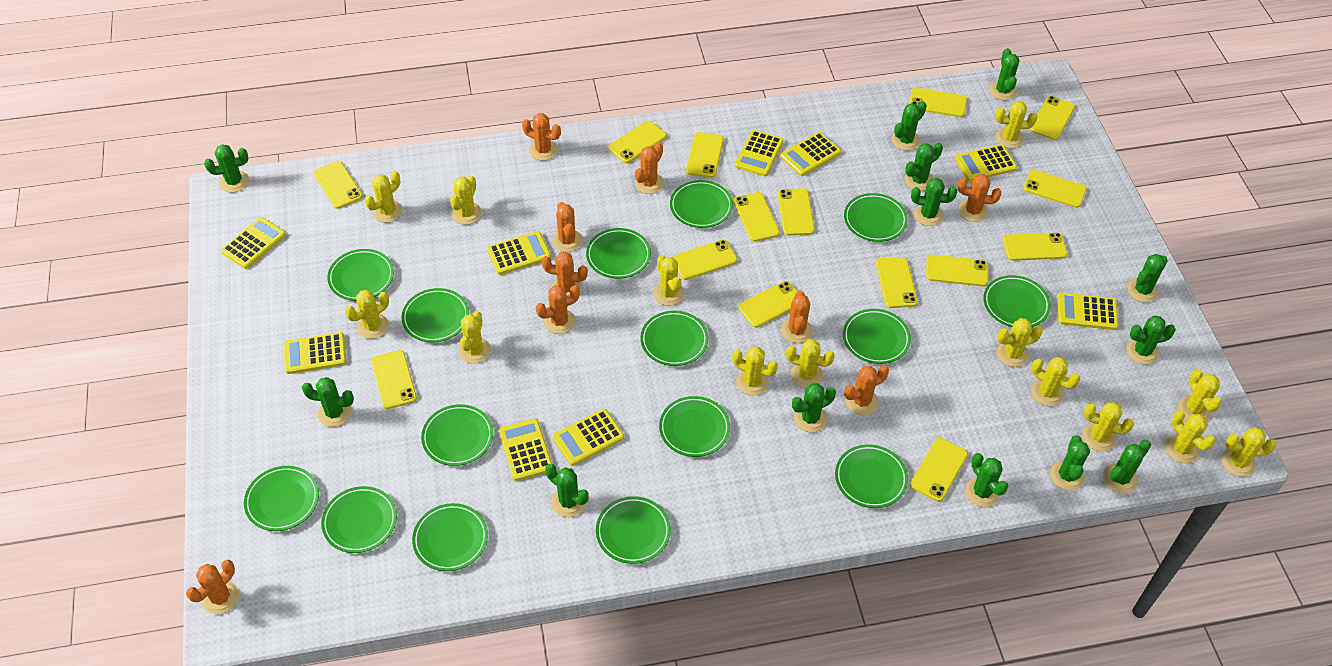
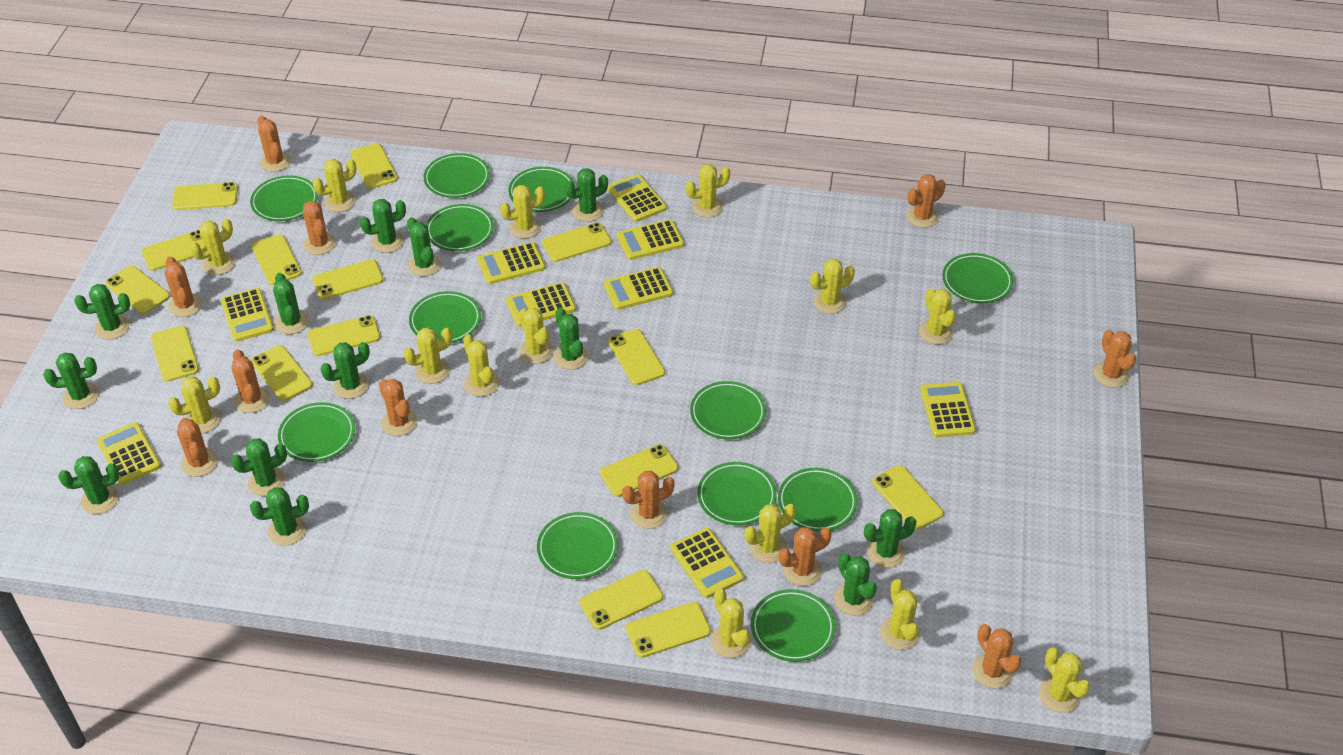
green plate: [244,466,319,531] [321,486,397,553] [327,249,394,301] [401,288,469,342] [412,503,488,571] [421,404,493,466] [586,228,651,279] [596,496,671,564] [640,311,708,366] [659,396,730,457] [670,180,733,228] [835,444,908,508] [843,309,911,364] [844,193,908,242] [983,275,1051,327] = 15 -> [250,175,318,221] [278,402,355,462] [409,291,481,343] [424,153,490,198] [426,204,494,251] [508,167,575,212] [537,512,618,579] [690,381,766,439] [697,462,777,525] [751,589,835,662] [778,468,858,532] [942,253,1013,303] = 12
orange cactus: [186,560,239,614] [522,113,561,161] [536,285,580,334] [541,252,588,296] [552,202,582,252] [634,142,664,194] [781,291,813,343] [844,365,889,415] [958,174,1001,222] = 9 -> [164,256,202,317] [177,418,218,477] [232,349,270,413] [258,116,291,172] [303,201,336,255] [379,379,417,436] [622,471,675,529] [778,527,832,586] [907,174,946,228] [972,624,1022,689] [1094,330,1136,387] = 11

